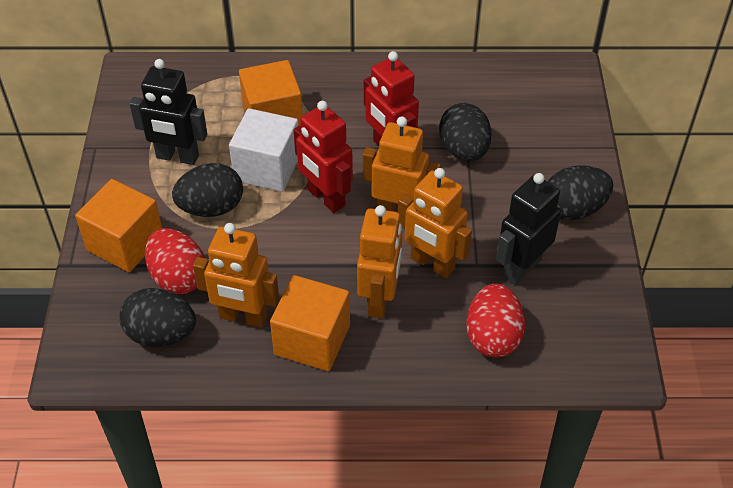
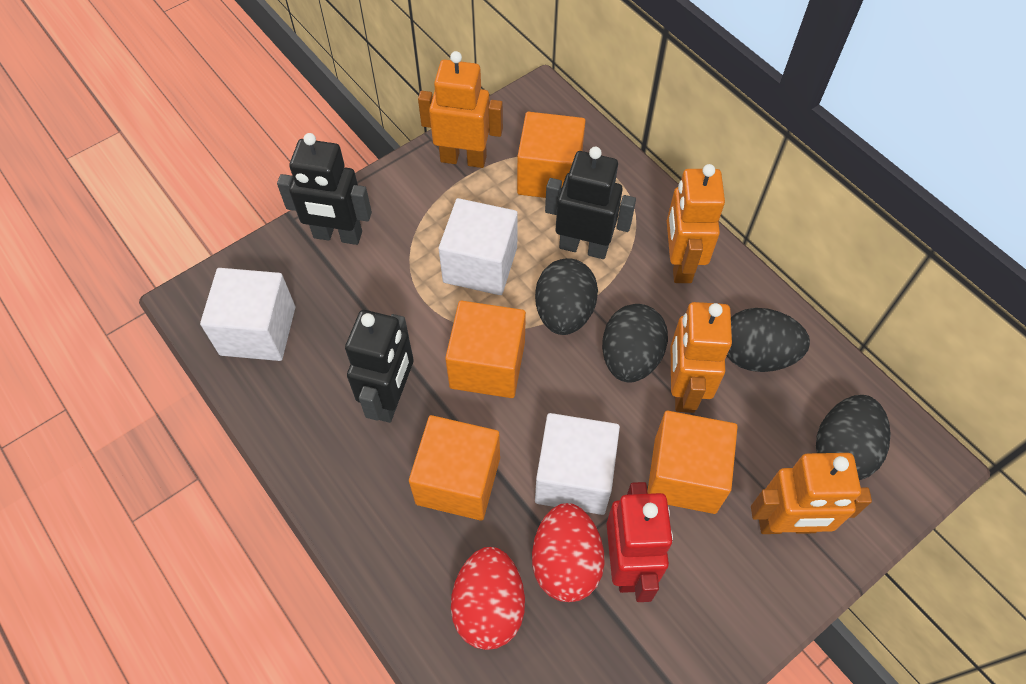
black robot: [130,59,207,165] [496,173,561,285] = 2 -> [277,133,372,245] [345,310,414,423] [545,146,636,259] = 3
orange cube: [75,179,162,272] [239,60,303,126] [270,275,350,371] = 3 -> [409,415,500,521] [445,301,526,398] [517,112,585,198] [647,411,738,514] = 4
red robot: [294,101,353,213] [364,51,419,146] = 2 -> [607,482,673,602] = 1
white cube: [229,108,298,192] = 1 -> [200,268,295,361] [439,198,518,295] [535,413,620,515] = 3

